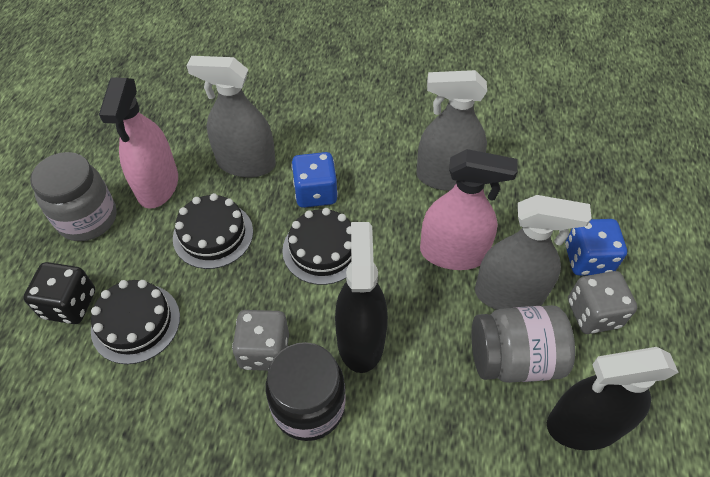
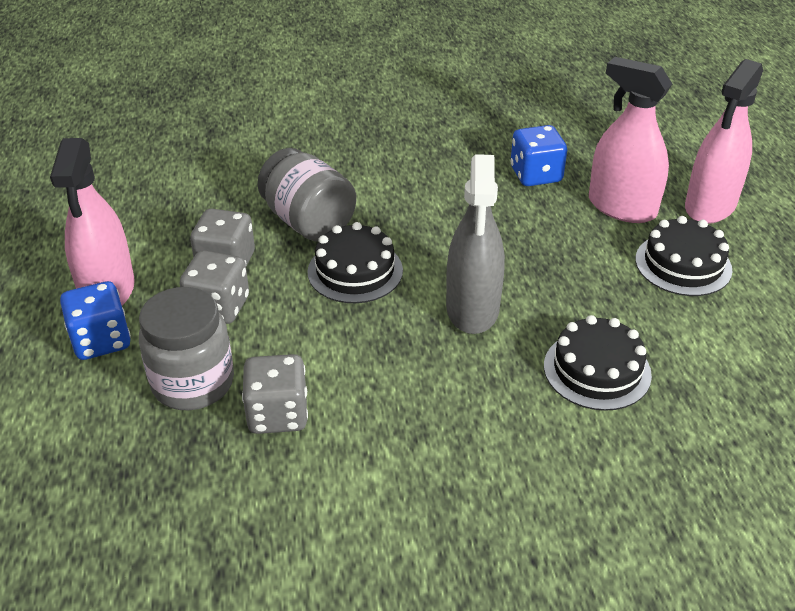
black dice: [23,262,95,324] = 1 -> none = 0
black jar: [266,342,346,441] = 1 -> none = 0
black spray bottle: [335,222,388,373] [547,347,679,450] = 2 -> none = 0
grey dice: [232,310,289,371] [568,271,637,334] = 2 -> [180,250,249,324] [190,208,255,266] [242,354,308,434] = 3
grey spray bottle: [186,56,276,178] [416,70,487,191] [475,195,591,310] = 3 -> [446,154,505,334] = 1
pink spray bottle: [99,77,178,209] [420,149,518,270] = 2 -> [50,138,135,306] [589,57,672,223] [685,59,763,224] = 3

